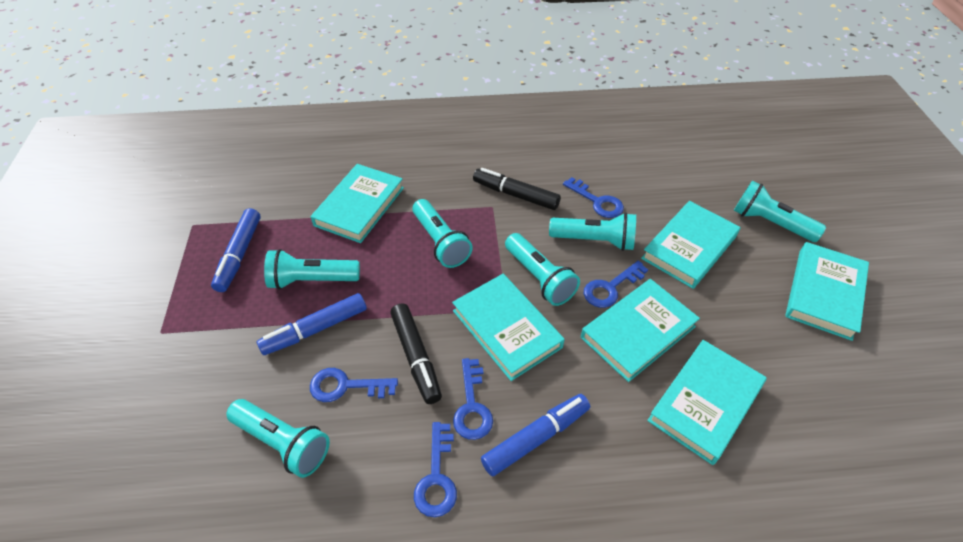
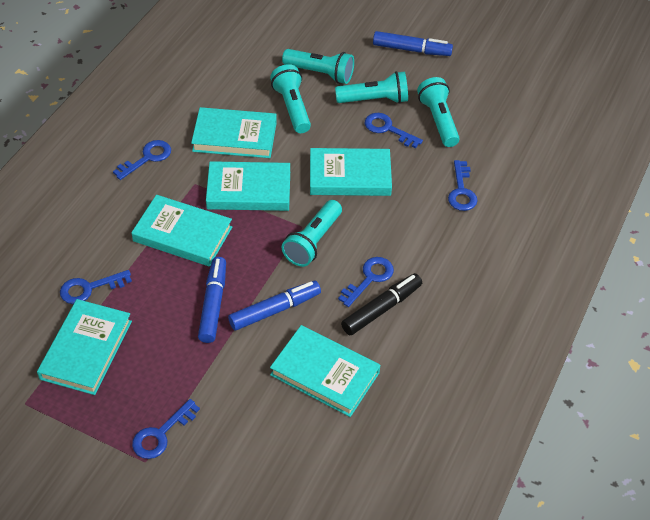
black marker: [390,303,442,404] [473,168,561,210] = 2 -> [341,273,422,335] = 1
blue key: [310,368,398,402] [414,422,457,517] [453,358,493,440] [563,177,624,218] [584,261,648,308] = 5 -> [60,270,132,304] [113,140,171,180] [132,399,200,459] [338,257,394,307] [365,113,423,148] [448,160,477,211] = 6
turquoise flashlight: [226,399,330,478] [264,249,360,290] [412,199,473,268] [505,233,580,306] [549,212,636,251] [734,181,826,242] = 6 -> [270,64,311,133] [282,49,354,84] [282,200,342,267] [335,71,408,104] [417,77,460,147] = 5

